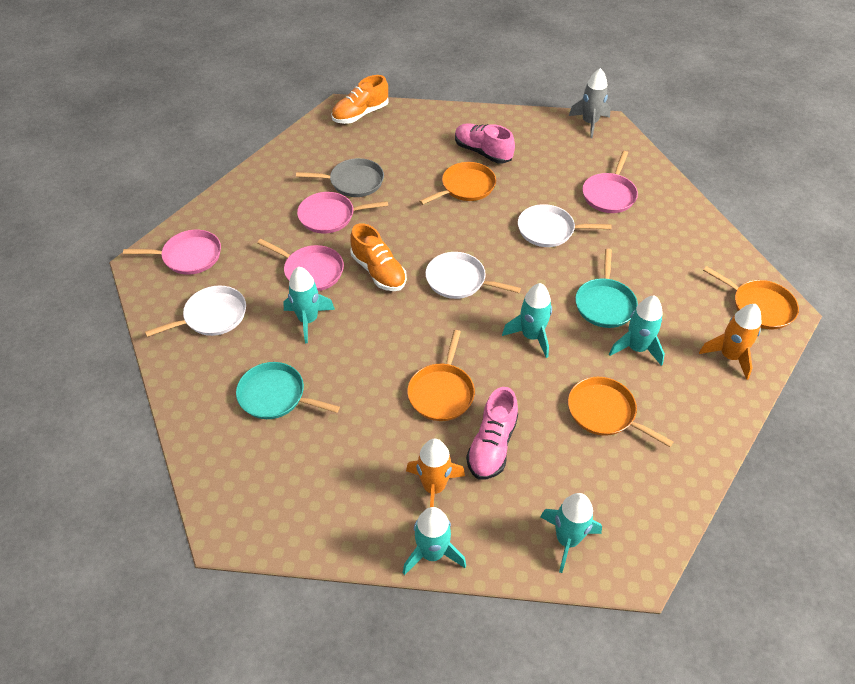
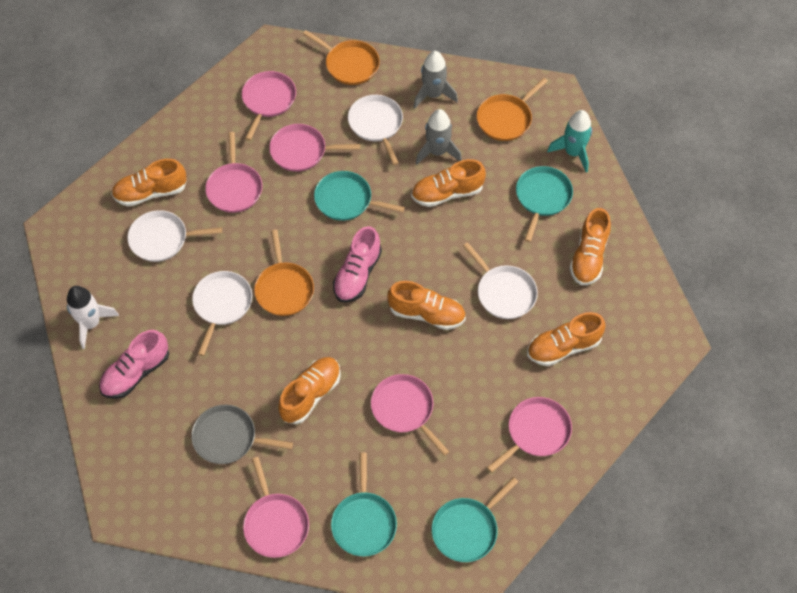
grey rocket: [569,68,611,138] = 1 -> [413,51,458,109] [416,109,462,165] = 2
orange pan: [407,330,475,421] [419,162,496,205] [568,377,673,447] [703,266,799,330] = 4 -> [254,230,314,316] [303,30,380,85] [477,78,548,141] = 3
orange rocket: [406,439,465,507] [699,304,761,380] = 2 -> none = 0
orange shoe: [331,75,389,124] [350,223,407,291] = 2 -> [111,159,187,207] [278,357,341,424] [387,281,466,330] [411,159,486,207] [527,312,606,366] [569,208,611,285] = 6
pink pan: [123,230,221,275] [257,239,344,291] [297,192,388,234] [583,151,638,213] = 4 -> [205,132,263,213] [242,71,296,141] [243,457,309,558] [269,124,360,172] [371,374,449,456] [487,397,572,473] = 6
turquoise pan: [236,362,340,419] [575,249,638,328] = 2 -> [314,171,405,221] [331,453,397,556] [432,477,518,562] [516,166,573,242] = 4
turquoise rocket: [283,267,335,343] [403,507,466,575] [502,283,552,358] [540,493,602,573] [609,296,665,366] = 5 -> [547,110,592,172] = 1
white pan: [145,285,246,337] [425,252,521,299] [518,204,611,247] = 3 -> [127,210,222,262] [192,271,252,356] [348,95,403,165] [463,242,538,319] = 4
white rocket: none = 0 -> [67,286,119,349] = 1

